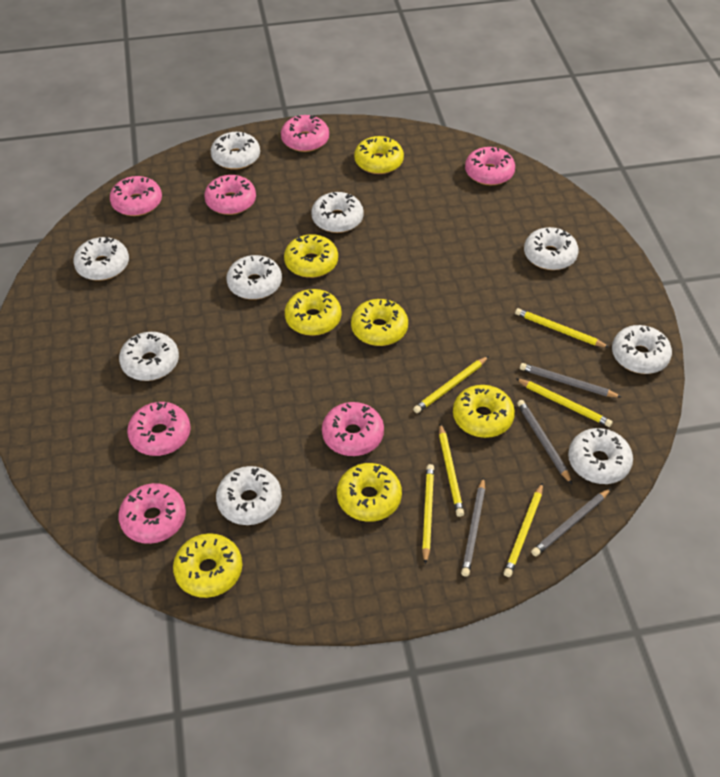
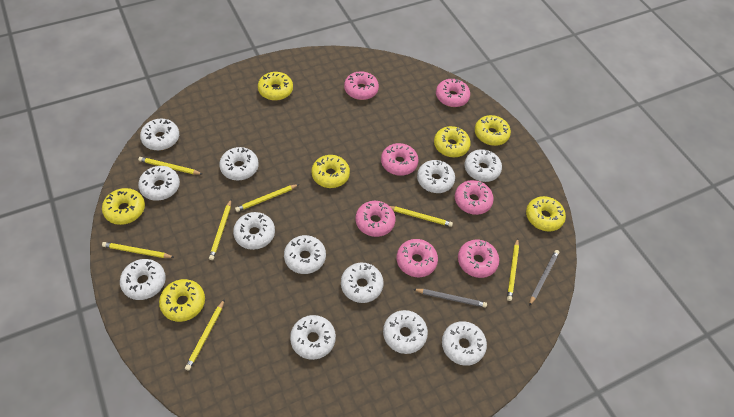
grey pencil: [461,477,485,577] [517,400,572,484] [520,363,621,398] [531,488,611,556] = 4 -> [413,289,487,308] [529,250,559,306] = 2
white donut: [73,237,129,281] [119,332,179,381] [211,132,260,170] [216,466,282,525] [226,255,282,300] [311,192,364,233] [524,227,579,270] [568,428,633,484] [612,325,672,374] = 9 -> [120,259,166,300] [138,166,180,201] [140,119,179,151] [219,147,259,181] [233,212,275,250] [284,235,326,274] [290,315,336,360] [341,263,384,303] [383,310,428,354] [417,160,455,193] [442,321,487,366] [464,149,502,182] = 12
yellow pencil: [413,356,489,413] [422,464,434,565] [439,423,464,517] [504,483,543,577] [515,308,610,348] [515,378,613,427] = 6 -> [102,242,174,258] [138,157,202,175] [185,299,225,371] [209,199,231,260] [235,184,299,212] [390,206,453,227] [507,238,519,301] = 7

